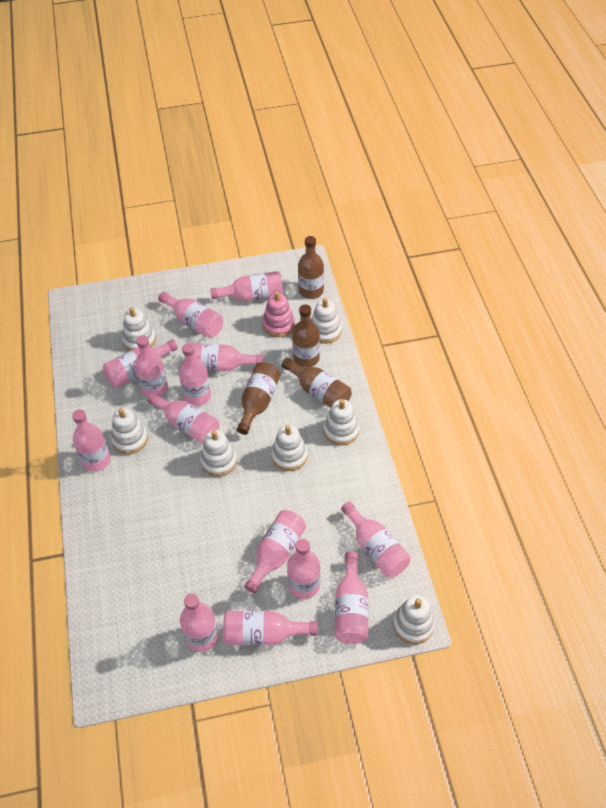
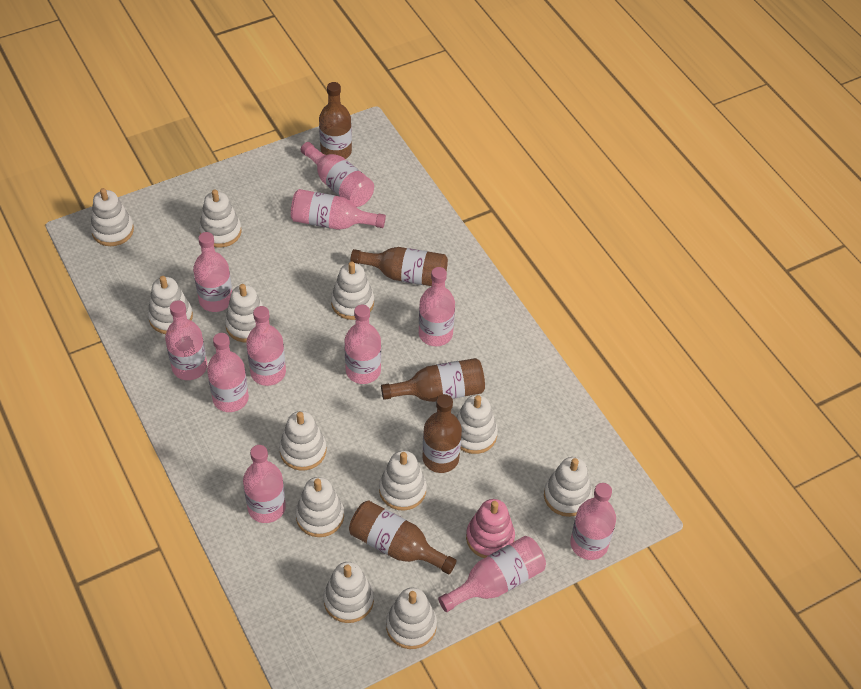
brown bottle: [237,362,280,435] [282,358,352,408] [292,304,320,368] [298,236,324,299] = 4 -> [319,82,352,159] [349,500,457,574] [350,247,448,286] [381,358,485,402] [423,394,462,473] = 5
pink bottle: [72,409,111,472] [103,339,178,388] [135,335,168,397] [147,392,219,444] [158,292,223,338] [179,343,211,406] [180,593,218,652] [191,343,263,372] [210,271,283,301] [223,611,318,646] [244,510,306,593] [287,539,320,599] [335,551,368,644] [341,502,410,578] = 14 -> [165,300,207,380] [193,232,232,312] [207,333,249,412] [243,445,286,523] [246,306,286,386] [291,189,386,230] [301,142,374,207] [344,305,381,384] [419,267,455,346] [438,536,546,612] [570,483,616,560] = 11
white stacking toy: [111,408,148,454] [122,307,156,351] [200,430,237,476] [271,425,308,471] [311,298,342,344] [324,399,359,445] [393,595,435,644] = 7 -> [91,188,134,246] [148,276,193,334] [199,189,241,248] [225,284,270,342] [279,411,326,470] [296,477,344,537] [323,562,374,623] [331,261,374,320] [379,451,427,511] [386,588,437,649] [456,395,498,454] [544,457,592,517] = 12

